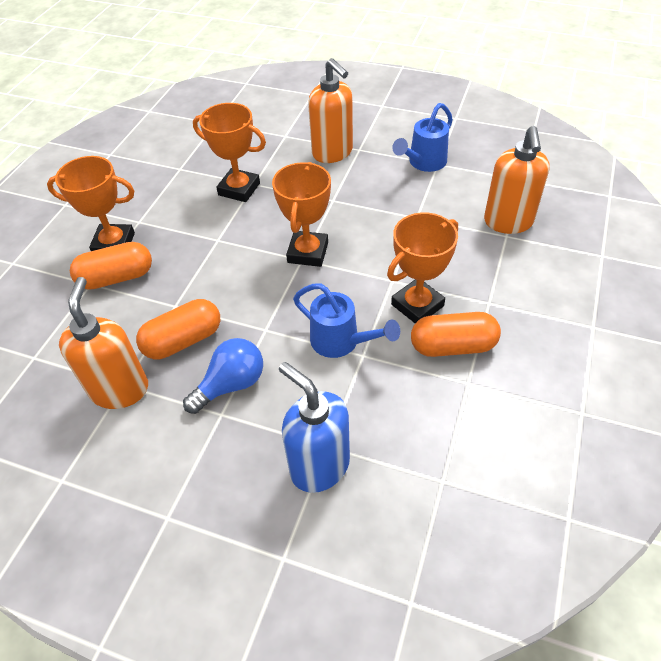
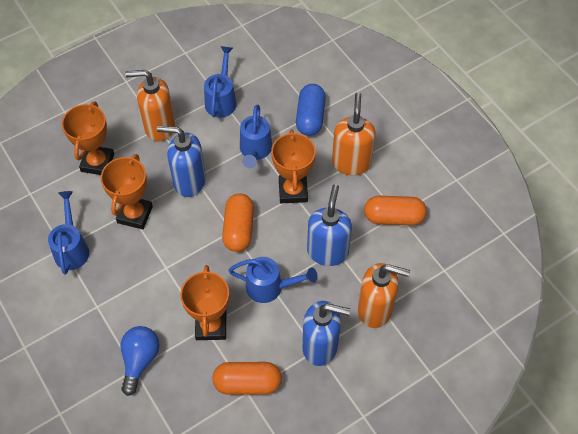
blue capsule: none = 0 -> [296,84,326,136] = 1
blue soap dispenser: [279,362,350,493] = 1 -> [157,126,206,197] [302,301,350,366] [307,184,352,266] = 3
blue watering can: [293,283,400,358] [392,103,453,172] = 2 -> [48,191,89,275] [204,46,237,118] [228,257,318,303] [240,105,272,169] = 4

